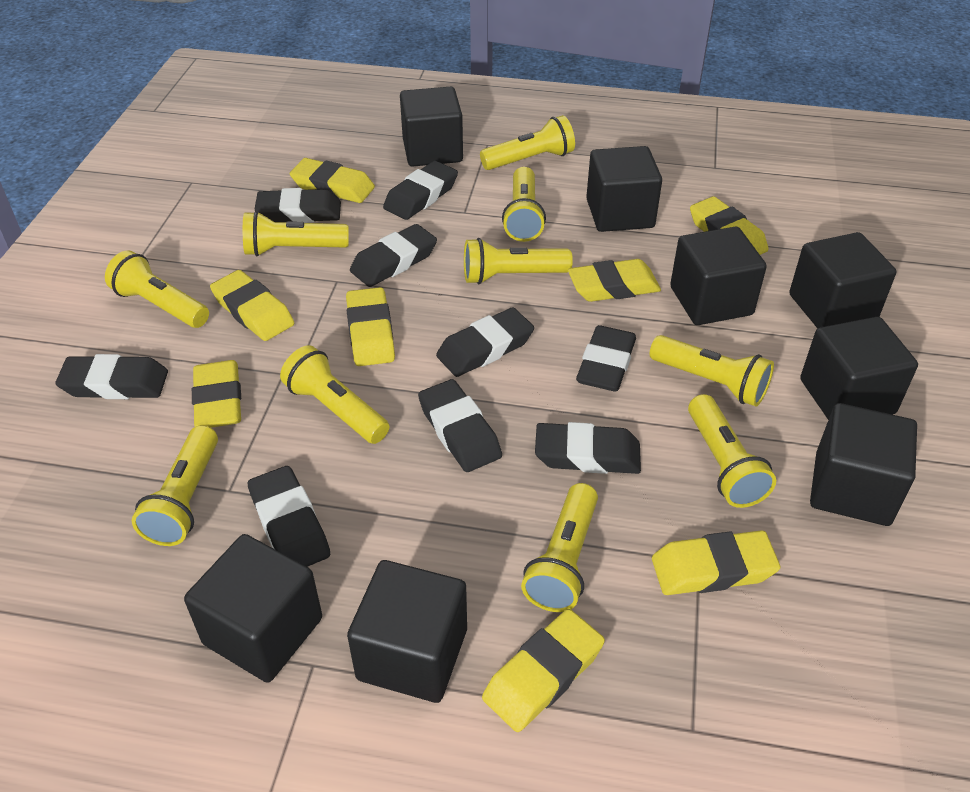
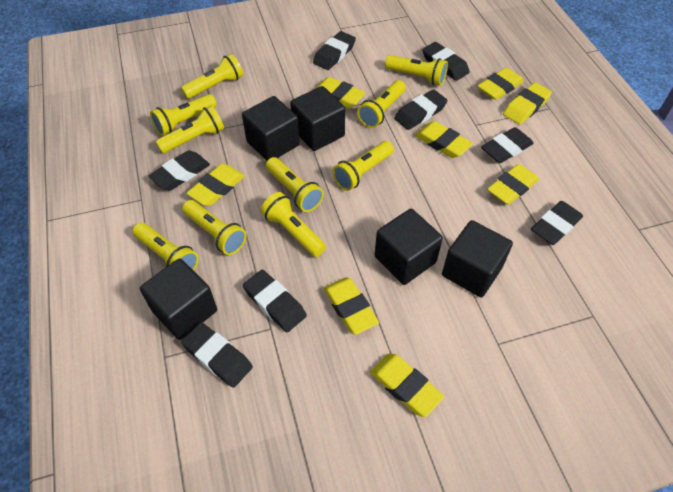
black cube: [184,534,322,683] [347,560,467,703] [400,87,463,167] [586,146,662,232] [670,226,767,325] [789,232,896,329] [800,317,918,420] [810,403,917,526] = 8 -> [140,258,217,340] [242,96,300,161] [290,86,345,151] [375,209,443,285] [442,220,513,297] = 5
black eraser: [56,354,168,399] [248,466,330,567] [255,188,341,223] [350,224,437,287] [383,161,458,220] [418,379,502,472] [436,307,534,377] [535,422,641,474] [576,325,636,391] = 9 -> [149,150,210,191] [181,322,253,388] [243,270,307,332] [313,31,356,70] [394,89,448,130] [422,42,470,81] [481,127,534,163] [531,201,583,245] = 8

